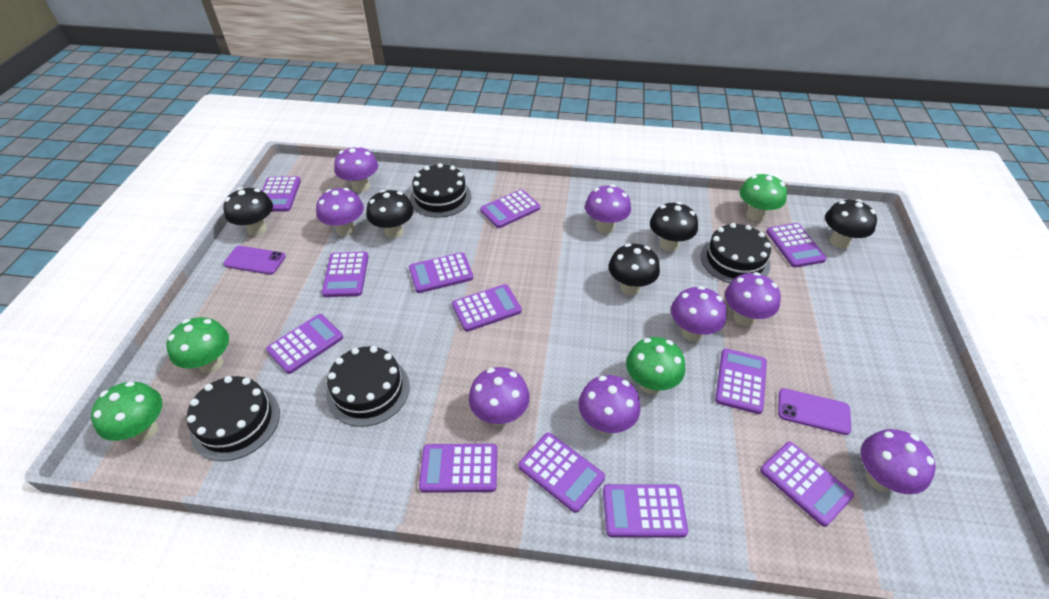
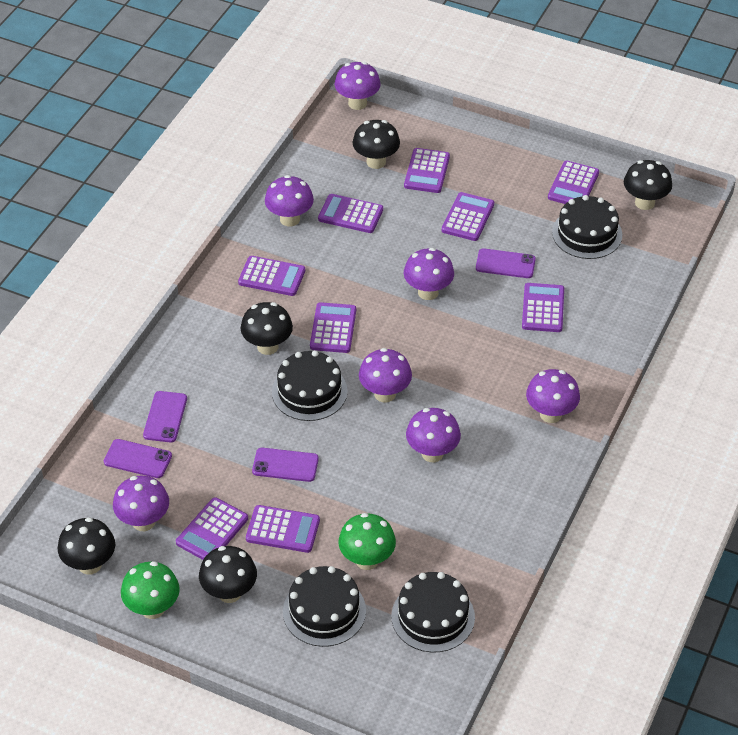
green mushroom: [91,381,162,442] [167,317,229,373] [626,337,685,394] [740,173,787,221] = 4 -> [121,561,180,619] [338,513,396,570] = 2
purple calculator: [262,176,301,212] [266,314,343,374] [322,252,368,297] [409,252,473,293] [419,444,497,493] [452,284,522,332] [480,189,540,228] [518,433,605,513] [603,484,688,538] [715,348,767,414] [760,442,854,527] [766,223,827,268] = 12 -> [176,497,248,560] [238,256,305,296] [246,505,320,553] [310,302,356,353] [318,194,383,233] [404,148,450,193] [442,192,494,241] [522,283,564,332] [548,161,599,204] = 9
purple mushroom: [316,188,364,236] [334,146,378,192] [469,367,530,426] [578,375,641,434] [585,185,631,233] [671,286,727,341] [725,272,781,326] [861,429,936,494] = 8 -> [113,476,169,531] [265,175,314,227] [334,62,381,110] [359,348,412,402] [404,248,454,300] [406,408,461,462] [526,369,580,423] = 7
purple phone: [223,246,286,275] [778,388,851,435] = 2 -> [104,439,172,478] [143,391,187,442] [252,448,319,482] [476,248,536,278] = 4

